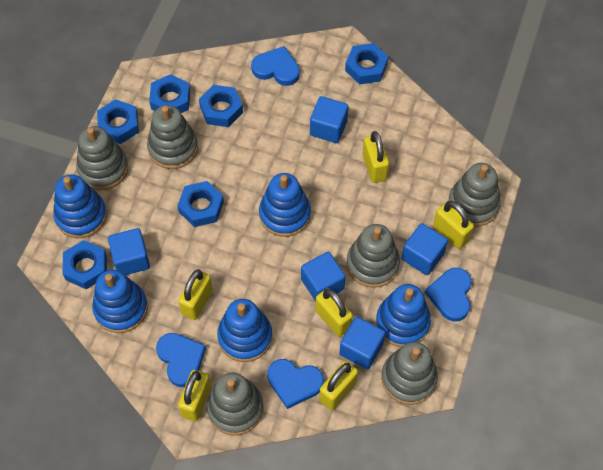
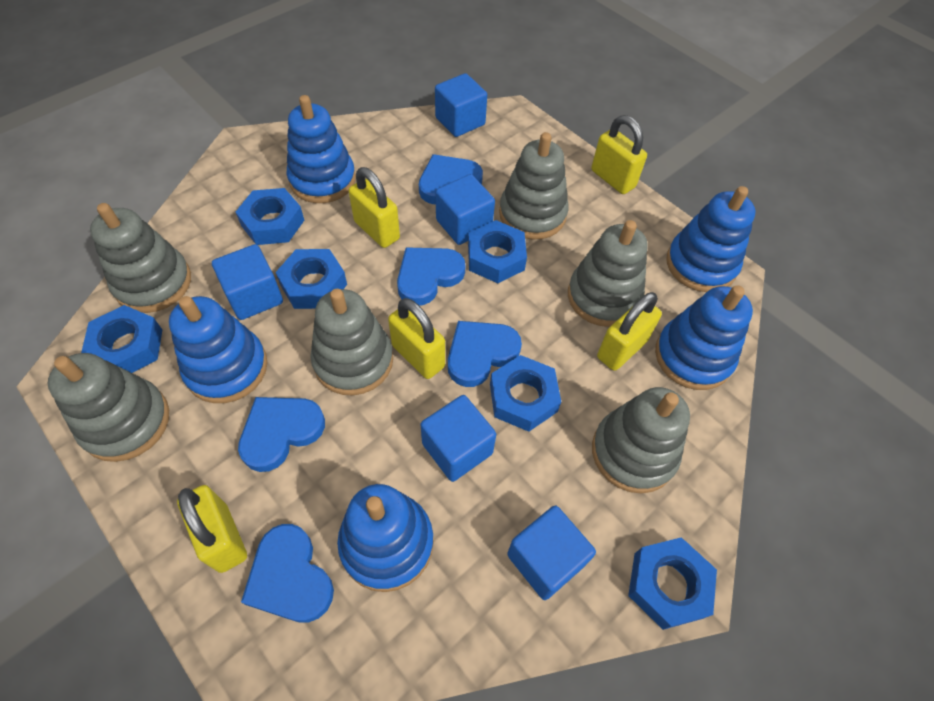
blue heart: [156,333,206,387] [251,46,300,86] [267,359,324,409] [425,268,472,322] = 4 -> [238,397,325,472] [241,524,334,623] [397,247,466,306] [419,154,483,204] [448,321,522,387] = 5
yellow padlock: [178,269,213,320] [178,370,211,421] [315,288,353,337] [319,361,358,410] [363,131,389,183] [433,201,474,249] = 6 -> [177,485,247,573] [349,167,400,248] [388,298,445,379] [591,115,647,194] [597,292,662,371] = 5

